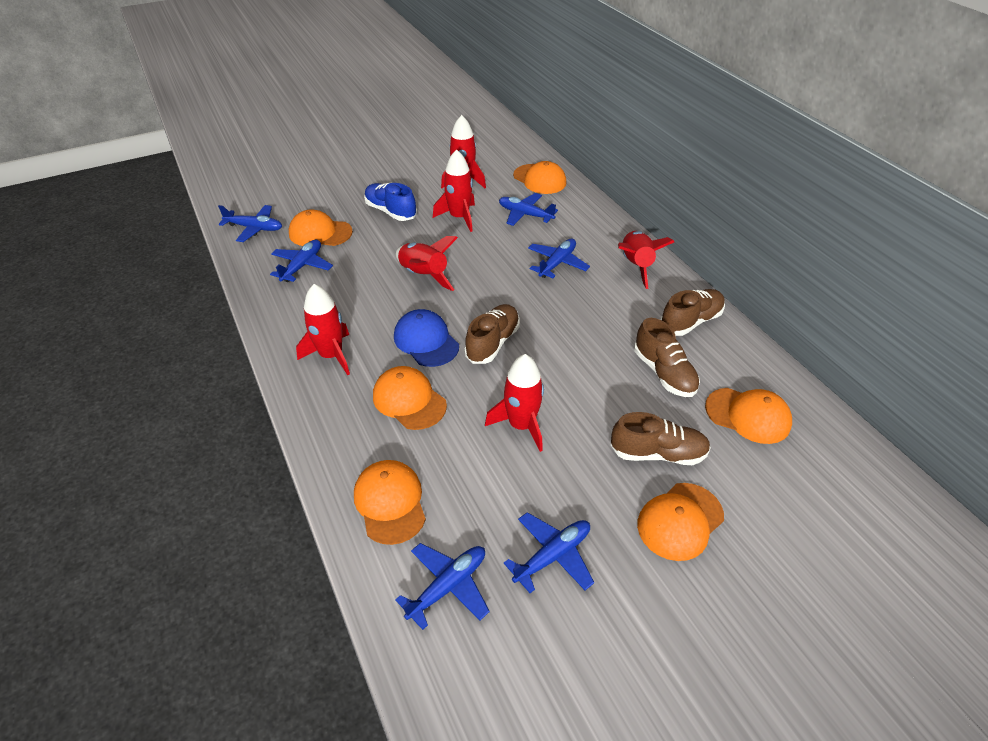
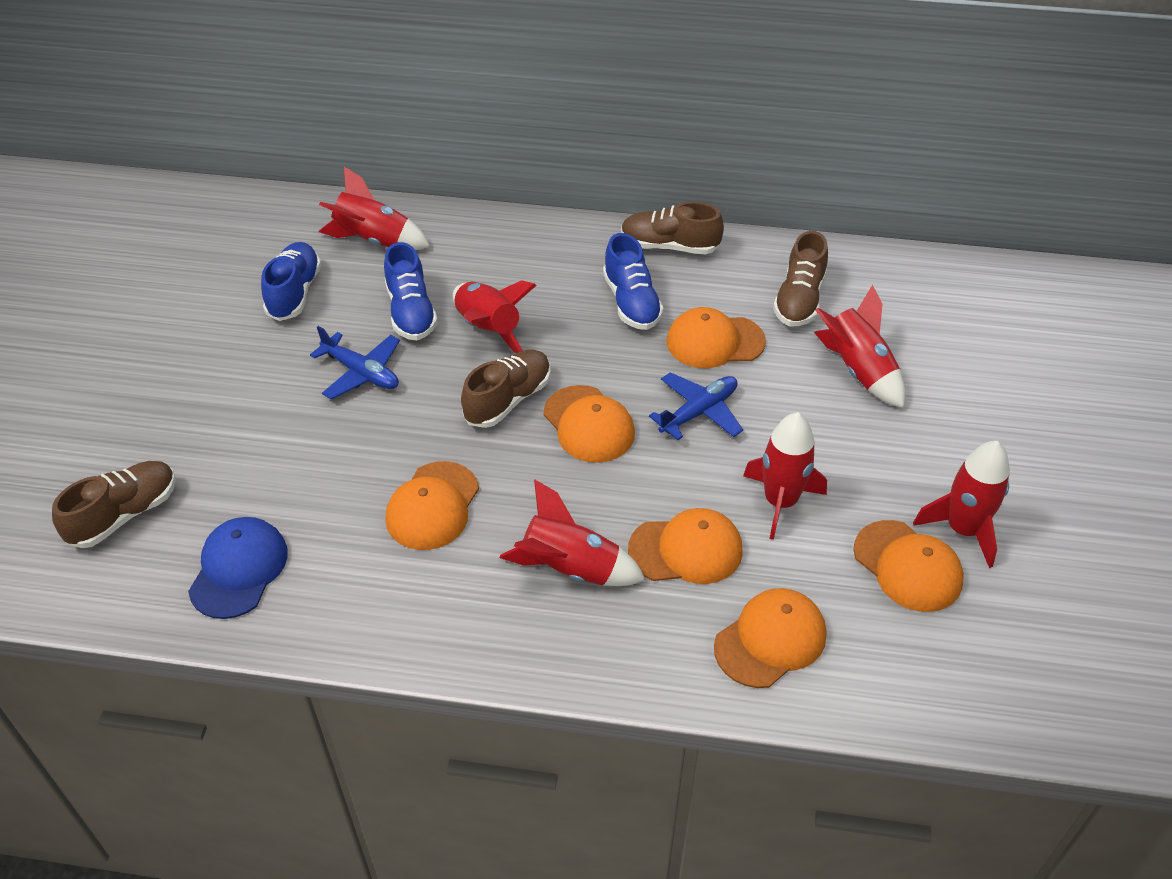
blue plane: [218,205,282,242] [270,240,333,282] [395,543,490,630] [499,193,558,226] [504,512,594,593] [528,239,590,278] = 6 -> [310,326,400,399] [649,372,743,440] = 2
blue shoe: [364,183,417,221] = 1 -> [261,242,321,321] [384,242,438,340] [603,233,664,330] = 3

